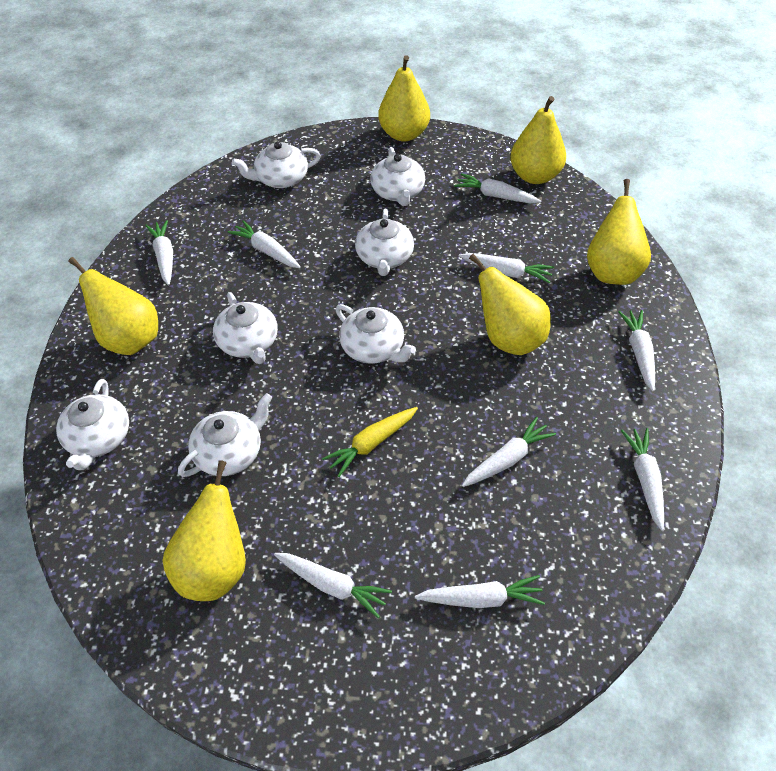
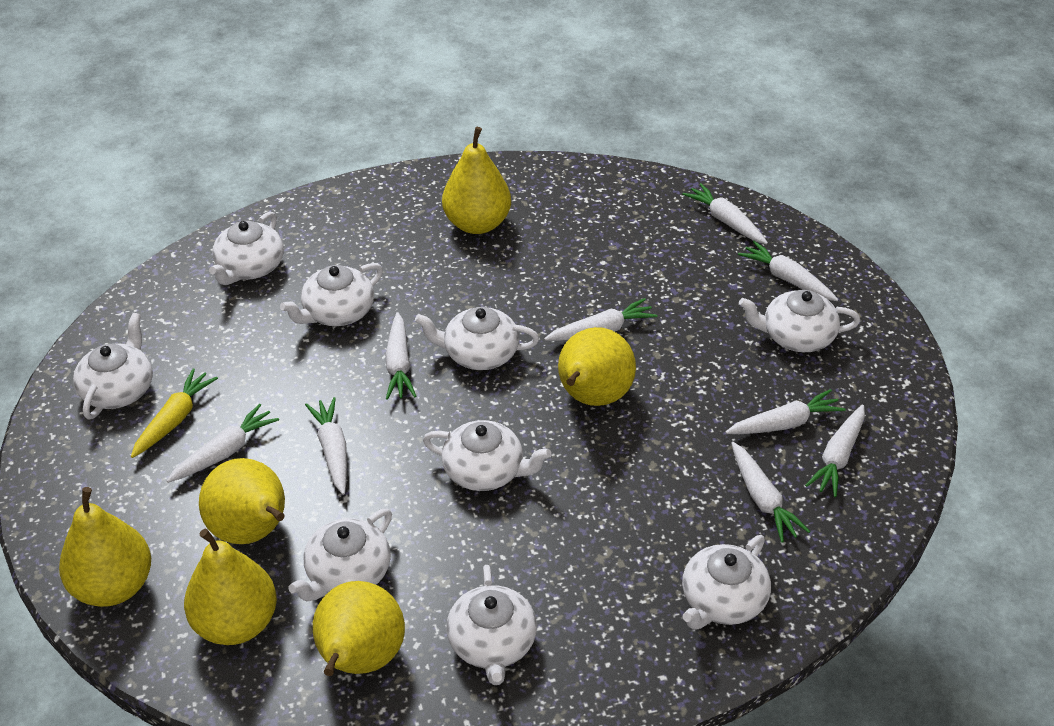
white teapot: [56,379,129,470] [178,393,273,477] [213,292,278,364] [232,141,321,188] [336,304,416,364] [355,208,414,276] [370,147,425,206] = 7 -> [73,313,153,419] [209,212,284,285] [280,263,383,326] [288,508,392,602] [415,307,539,370] [423,420,551,491] [446,565,537,685] [682,535,771,630] [739,290,860,352] = 9

